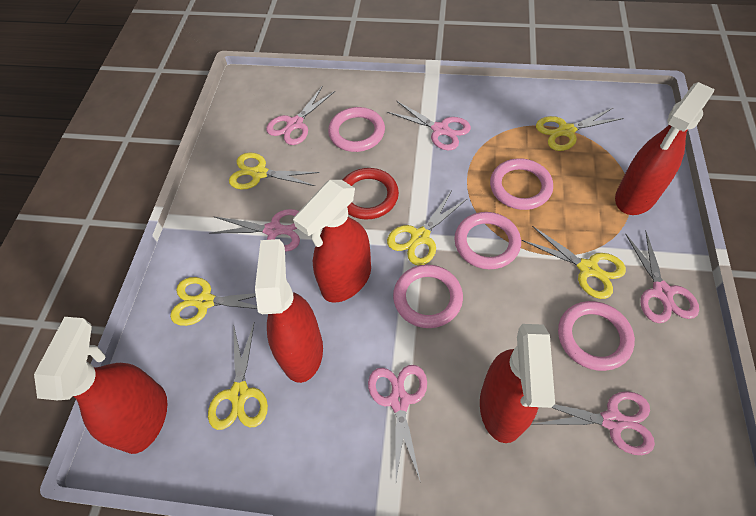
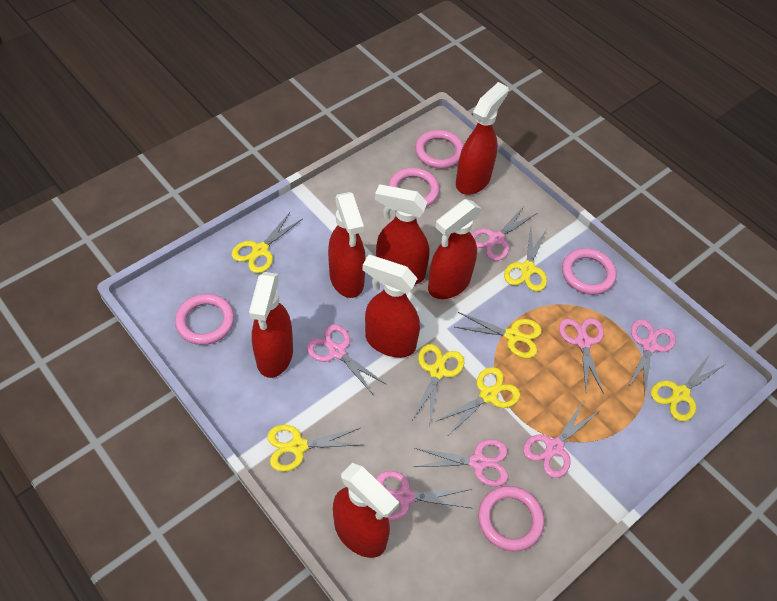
pink scissors: [209,209,300,252] [266,86,335,145] [368,365,427,483] [387,101,471,150] [534,391,655,455] [626,230,699,323] = 6 -> [307,324,387,394] [376,471,472,521] [414,439,508,487] [472,205,537,261] [523,401,599,478] [559,318,604,394] [627,319,676,397] = 7
red ring: [343,168,399,219] = 1 -> none = 0
red spray bottle: [34,317,167,454] [255,239,323,383] [293,180,371,303] [480,324,555,443] [615,82,715,215] = 5 -> [249,272,293,378] [328,192,366,298] [333,463,399,558] [363,255,420,358] [375,184,429,284] [428,199,481,299] [456,82,509,195] = 7
yellow scissors: [170,277,257,326] [208,323,268,430] [229,152,320,189] [387,190,467,266] [522,226,626,299] [536,107,624,151] = 6 -> [232,212,302,273] [267,425,363,472] [412,344,464,424] [435,367,520,434] [455,312,542,358] [504,228,547,292] [651,354,724,421] = 7

